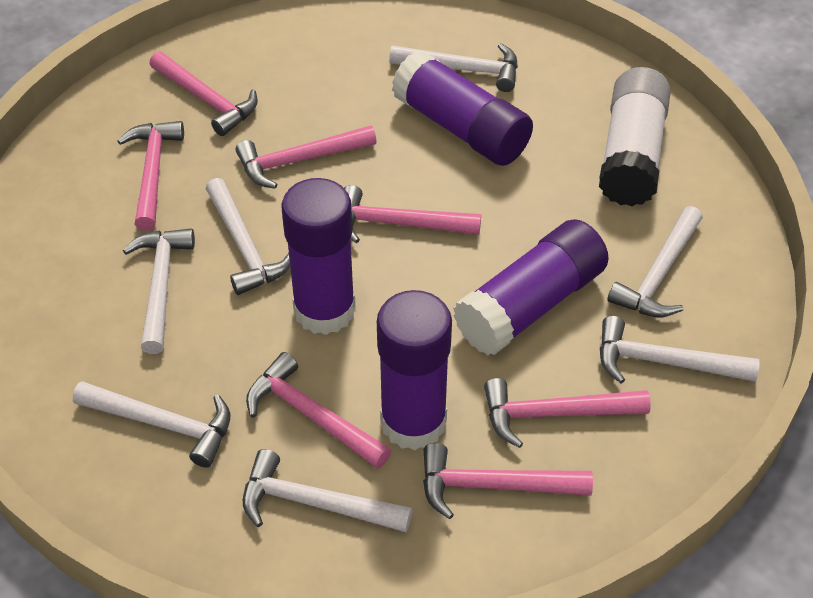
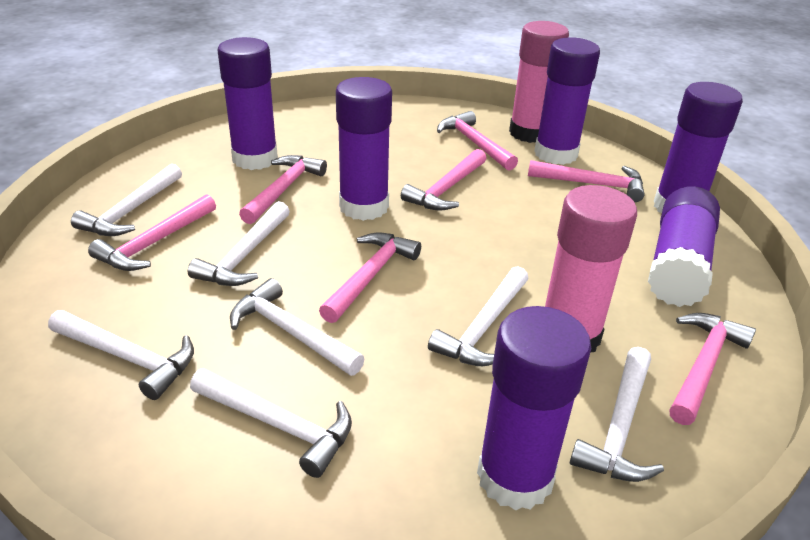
pink glue stick: none = 0 -> [509,21,569,143] [545,185,637,353] = 2
purple glue stick: [282,178,356,335] [377,290,452,451] [392,50,533,166] [453,219,609,355] = 4 -> [217,37,278,170] [336,77,392,221] [477,306,591,511] [534,37,600,165] [648,186,720,307] [654,82,743,213] = 6
white glue stick: [599,67,671,206] = 1 -> none = 0

